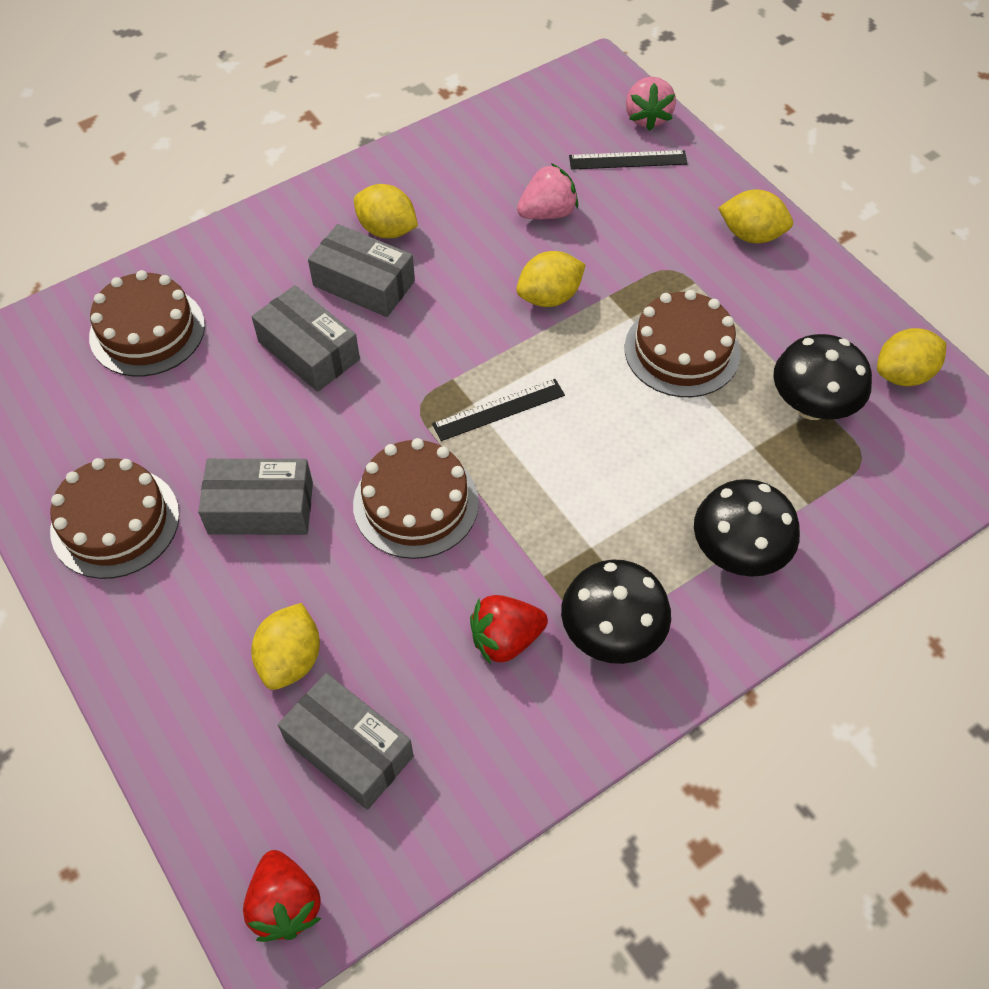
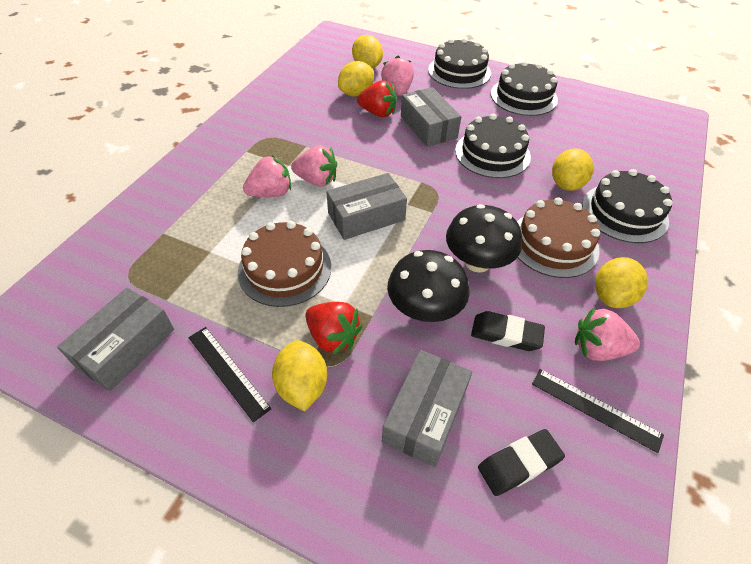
black cake: none = 0 -> [428,38,491,89] [455,114,531,178] [491,61,558,116] [582,169,673,243] = 4
black eraser: none = 0 -> [471,311,545,351] [478,429,565,496] = 2
black mushroom: [561,559,671,664] [694,479,800,577] [773,334,872,420] = 3 -> [387,250,470,322] [446,204,522,273] = 2
brown cake: [50,458,179,579] [89,270,205,377] [353,438,479,559] [625,290,741,397] = 4 -> [238,221,331,307] [517,197,600,278] = 2
pink strawberry: [517,163,578,219] [626,77,676,131] = 2 -> [243,155,291,197] [291,145,337,187] [381,56,414,96] [575,307,640,361] = 4

